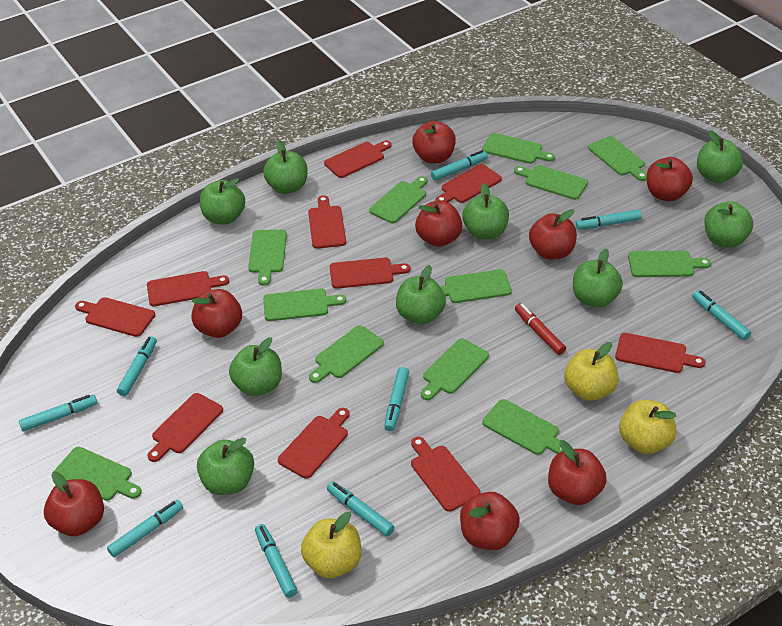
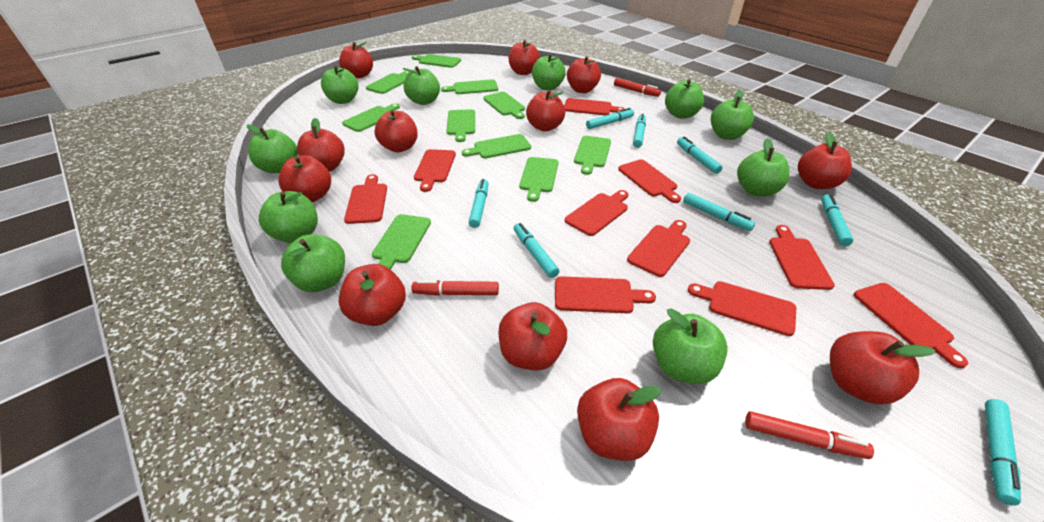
green apple: [197,437,254,495] [200,178,245,224] [229,337,282,396] [263,140,307,194] [396,265,446,324] [462,183,509,240] [573,248,623,308] [697,130,743,183] [704,201,753,248] = 9 -> [247,124,298,173] [259,191,318,243] [281,234,345,292] [321,65,358,104] [403,66,440,105] [532,54,566,90] [653,309,728,384] [665,79,704,119] [711,90,754,140] [737,138,789,196] = 10
green cutting board: [54,447,142,501] [248,230,287,286] [263,288,346,321] [309,325,384,383] [369,176,428,223] [421,339,489,400] [440,269,512,303] [482,133,555,164] [482,399,562,455] [514,165,588,200] [588,136,647,181] [628,251,711,277] = 12 -> [342,103,400,132] [366,71,410,94] [372,214,431,270] [412,54,461,68] [441,79,498,94] [447,109,475,142] [462,134,531,158] [483,92,525,119] [519,157,558,202] [574,136,611,175] = 10
red apple: [44,471,104,536] [191,289,242,338] [412,121,456,164] [415,201,462,247] [460,492,520,550] [529,209,577,260] [548,440,607,505] [647,157,693,201] = 8 -> [278,155,331,202] [297,118,345,172] [339,42,373,78] [339,264,406,326] [375,110,418,153] [498,302,567,371] [509,40,540,75] [526,90,565,131] [567,56,601,93] [577,378,661,461] [798,132,852,189] [830,331,936,405] = 12
red marker: [515,303,566,355] = 1 -> [411,280,499,296] [614,78,661,97] [745,411,874,459] = 3
turquoise marker: [19,395,98,431] [107,500,183,557] [117,336,157,396] [255,524,298,598] [327,481,394,536] [384,367,409,431] [431,150,488,181] [575,209,641,230] [692,290,751,340] = 9 -> [469,179,488,228] [514,223,559,278] [586,108,634,129] [633,114,646,148] [677,136,723,174] [683,193,755,231] [821,194,853,246] [985,399,1021,505] = 8
yellow apple: [301,512,361,578] [564,342,619,401] [619,400,676,454] = 3 -> none = 0

